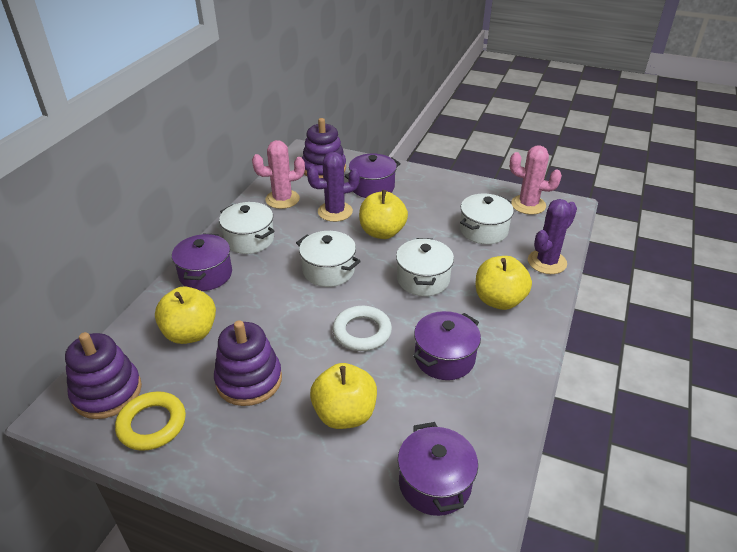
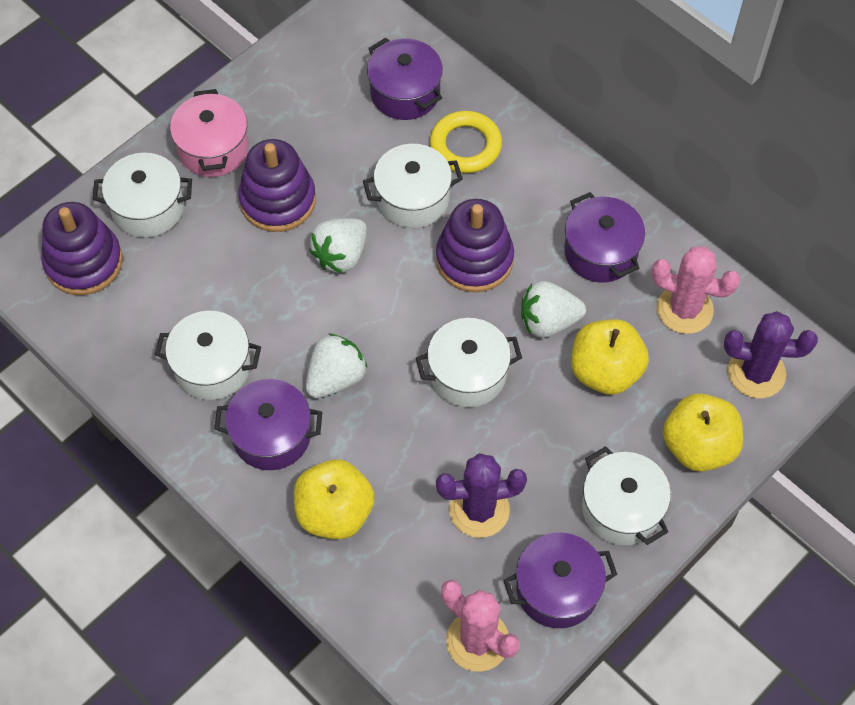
pink pot: none = 0 -> [170,89,249,177] = 1
white pot: [219,202,275,254] [296,231,361,287] [396,238,454,296] [460,193,514,244] = 4 -> [92,153,192,237] [155,311,261,400] [363,144,463,228] [416,318,522,407] [582,446,671,545] = 5
white ring: [333,306,392,351] = 1 -> none = 0
white strawberry: none = 0 -> [306,333,368,398] [309,218,367,273] [521,281,586,338] = 3
yellow apple: [155,287,216,344] [310,363,377,429] [359,190,408,239] [476,256,532,310] = 4 -> [294,459,375,539] [571,319,649,395] [663,393,743,472] = 3

